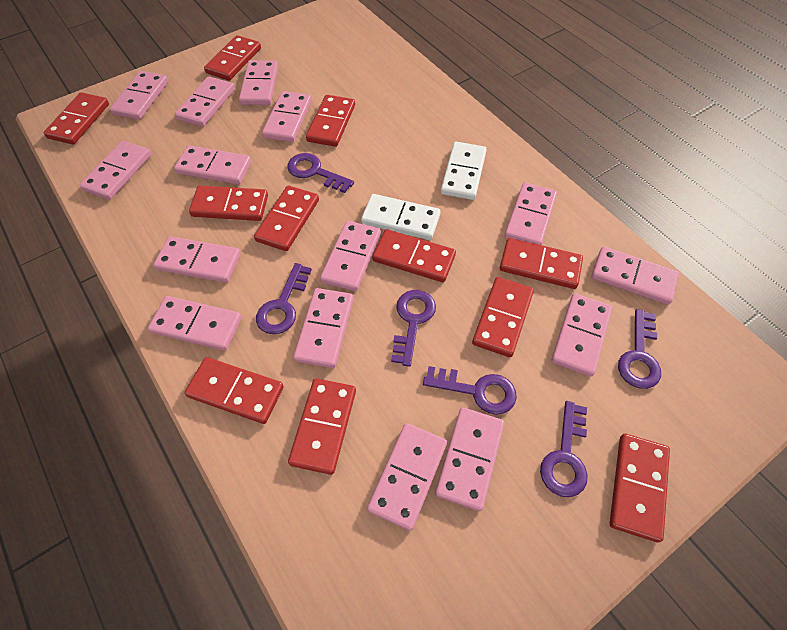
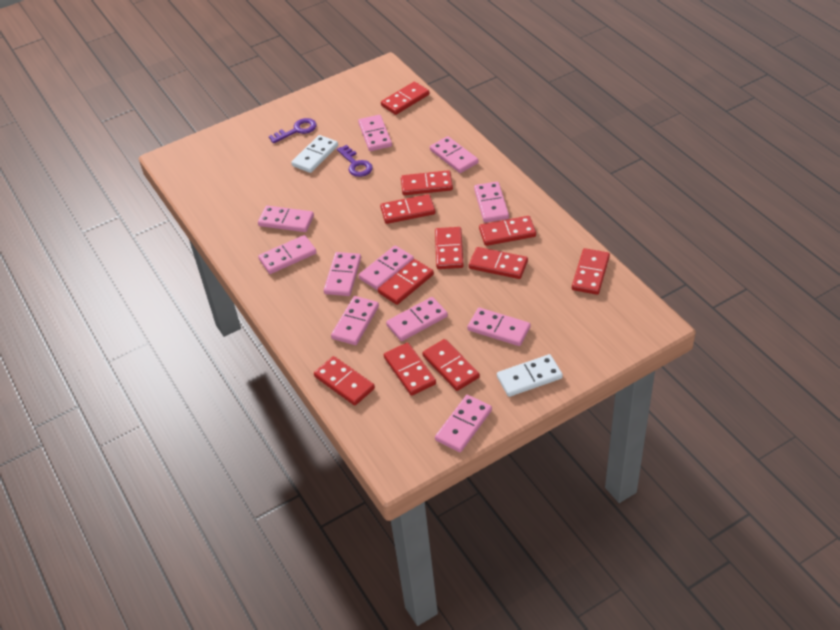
pink domino: [80,141,151,200] [110,71,168,120] [148,296,242,351] [154,236,241,283] [174,145,251,184] [175,76,235,127] [239,60,278,105] [262,91,312,142] [293,288,354,368] [320,221,381,291] [367,423,447,531] [435,407,504,511] [505,183,557,245] [551,293,612,377] [591,247,679,305] = 15 -> [258,206,314,232] [258,235,317,274] [324,252,361,296] [331,296,379,345] [358,115,392,151] [359,245,414,290] [386,297,448,341] [430,136,478,173] [435,395,492,452] [467,308,530,346] [474,182,509,223] = 11
purple key: [256,263,312,334] [287,153,354,193] [391,290,436,367] [423,366,517,415] [540,401,588,497] [618,309,661,389] = 6 -> [269,118,317,143] [337,145,373,177] = 2

